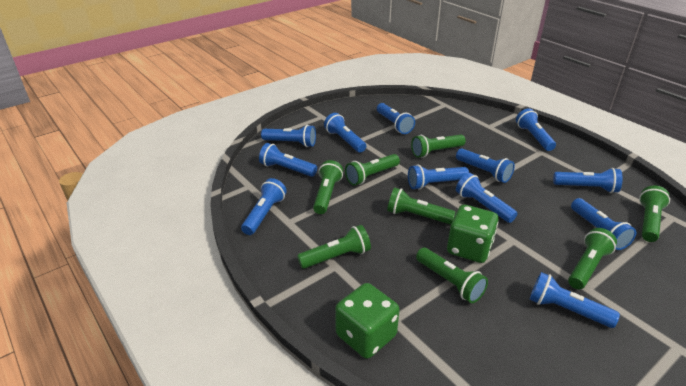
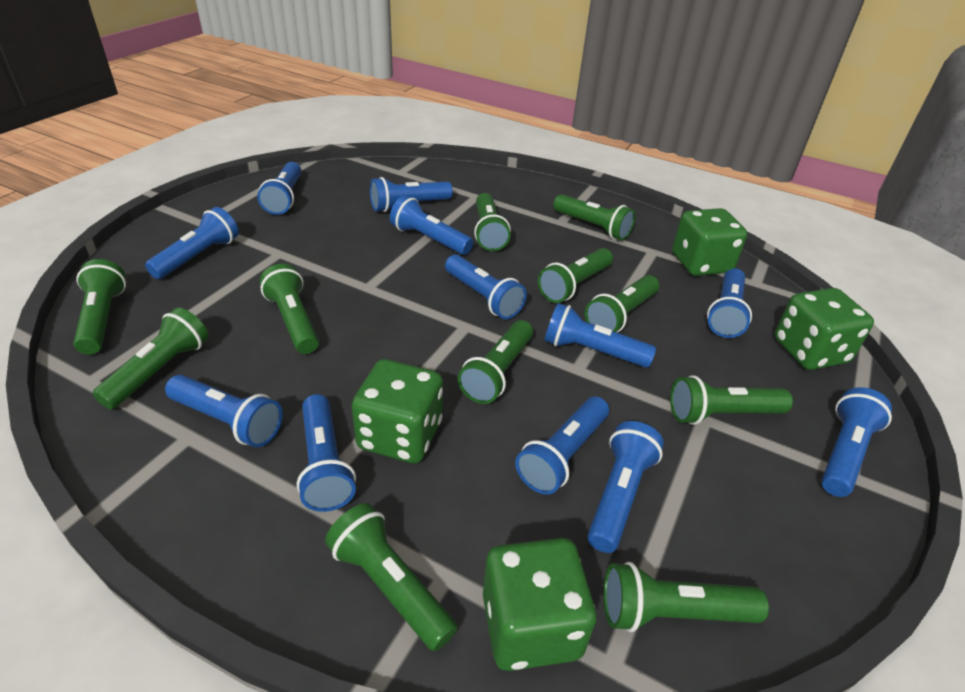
green dice: [335,283,400,359] [447,205,498,263] = 2 -> [352,359,443,464] [483,538,596,671] [672,208,747,276] [774,288,874,370] = 4
green flashlight: [297,225,371,269] [313,160,343,214] [345,154,400,186] [387,188,455,224] [411,134,466,158] [416,248,488,303] [568,228,617,289] [639,186,670,242] = 8 -> [73,259,126,354] [93,307,209,409] [260,264,319,354] [325,503,458,652] [458,320,533,404] [474,193,511,251] [538,248,613,303] [553,194,635,241] [585,275,659,333] [603,562,769,632] [670,375,793,425] = 11

